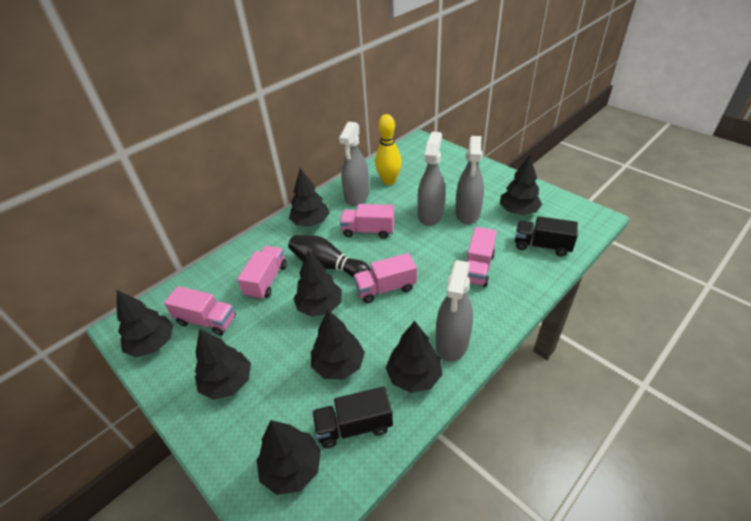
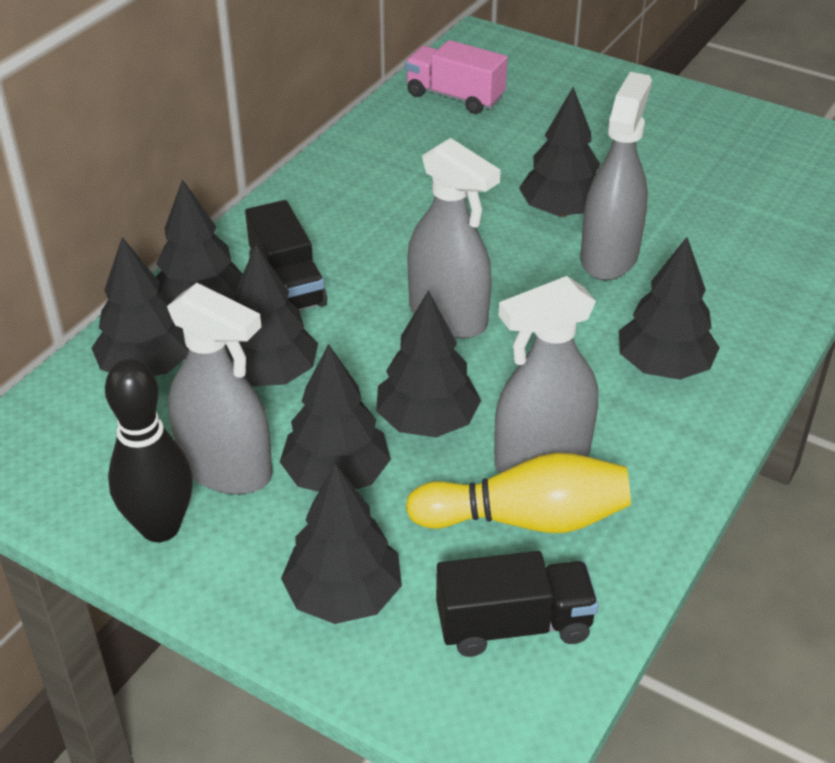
pink truck: [164,286,236,336] [237,246,287,300] [340,204,394,239] [354,253,417,303] [467,227,497,287] = 5 -> [405,40,508,114] = 1

